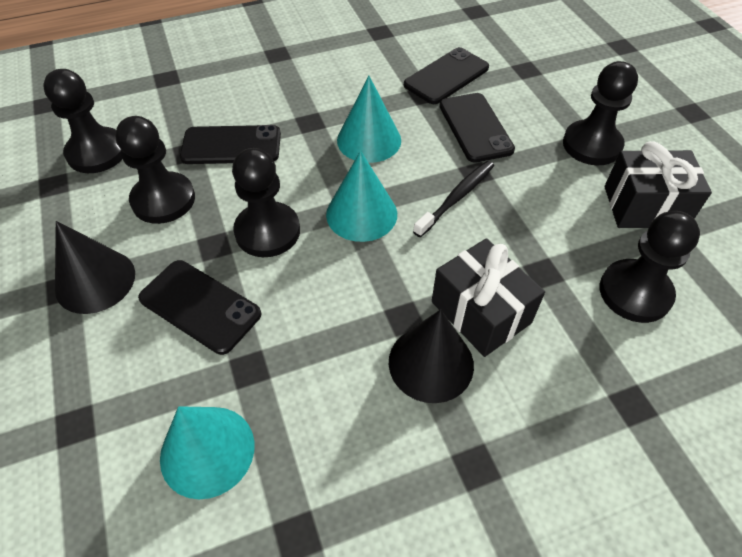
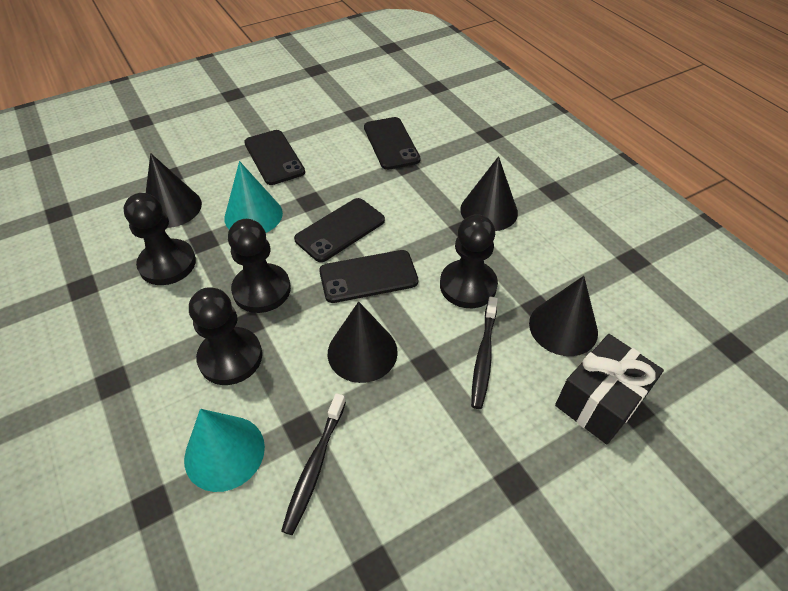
black cone: [55,221,135,314] [389,309,474,403] = 2 -> [146,153,202,228] [328,301,398,383] [460,156,518,231] [529,276,598,356] = 4
black gift: [432,238,545,357] [604,141,712,228] = 2 -> [555,334,664,444] = 1
black pawn: [43,69,122,173] [115,116,195,224] [232,148,300,257] [563,61,638,165] [600,211,700,323] = 5 -> [124,193,196,285] [189,287,262,385] [228,219,291,313] [440,214,498,308] = 4
black toothbrush: [413,161,494,237] = 1 -> [281,393,346,535] [471,297,498,409] = 2
turquoise cone: [160,406,255,499] [326,151,397,242] [337,76,401,163] = 3 -> [184,409,265,492] [224,161,283,233] = 2

